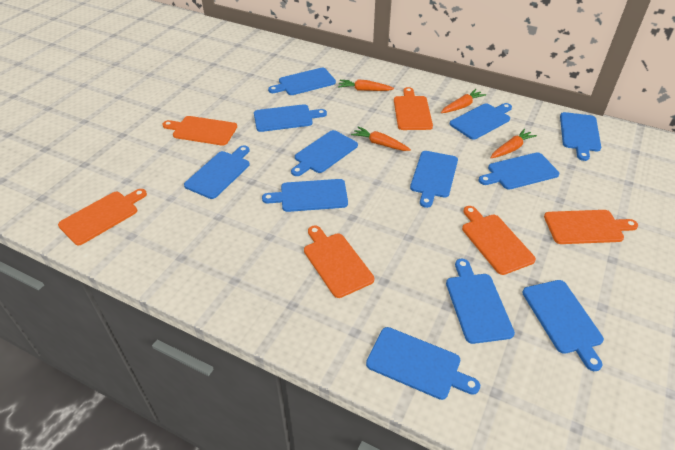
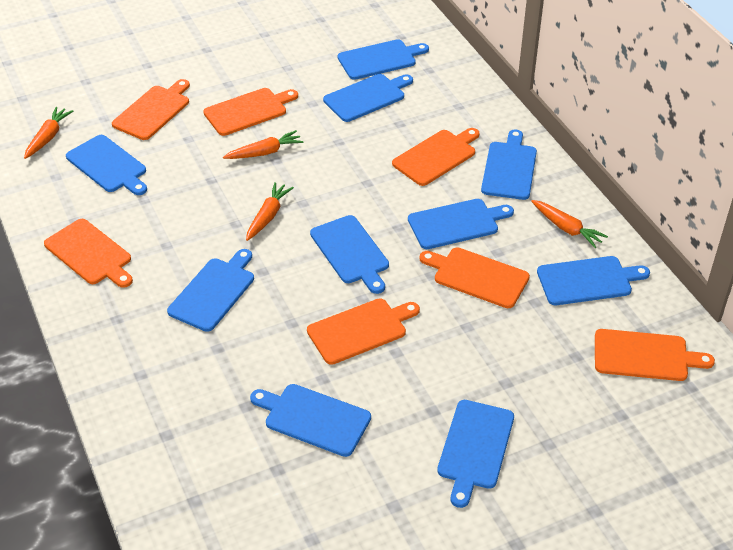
blue cutting board: [184,145,250,199] [254,104,327,132] [262,179,348,212] [268,68,336,95] [291,130,358,176] [366,327,480,400] [410,151,458,208] [446,259,515,344] [450,103,512,140] [479,152,559,190] [522,280,604,371] [560,112,601,161] = 12 -> [66,135,147,195] [167,249,254,332] [250,384,371,457] [310,215,389,294] [323,74,413,122] [338,39,429,80] [408,199,514,249] [437,400,514,508] [481,129,537,200] [537,256,650,305] = 10
orange cutting board: [58,189,147,245] [162,116,237,146] [304,225,374,298] [394,87,433,130] [462,206,536,275] [544,210,638,244] = 6 -> [44,219,133,288] [112,79,190,140] [203,88,298,136] [307,298,420,365] [392,128,480,186] [419,247,530,308] [595,329,715,381] = 7

